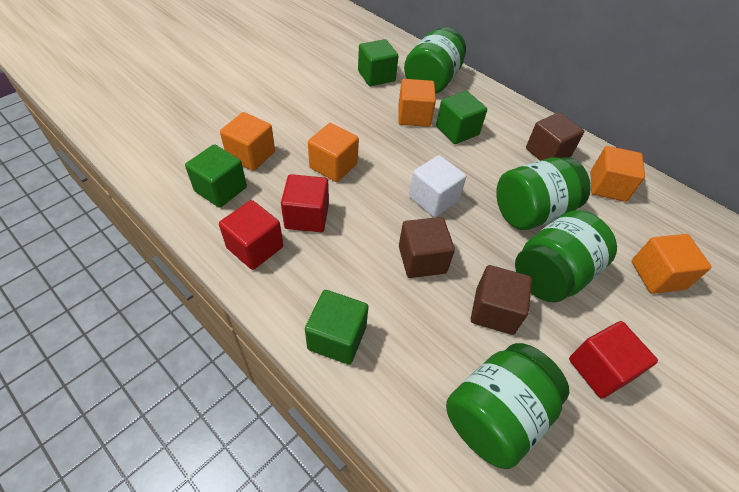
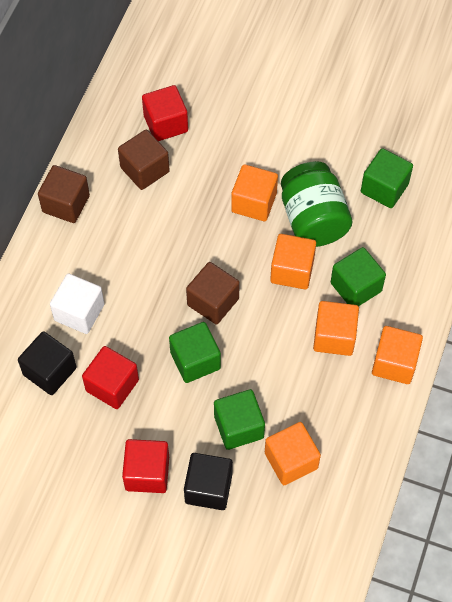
black cube: none = 0 -> [18,331,77,395] [184,453,233,510] = 2
green jar: [404,27,466,94] [446,343,569,469] [496,157,591,230] [515,210,617,303] = 4 -> [281,161,352,247] = 1

